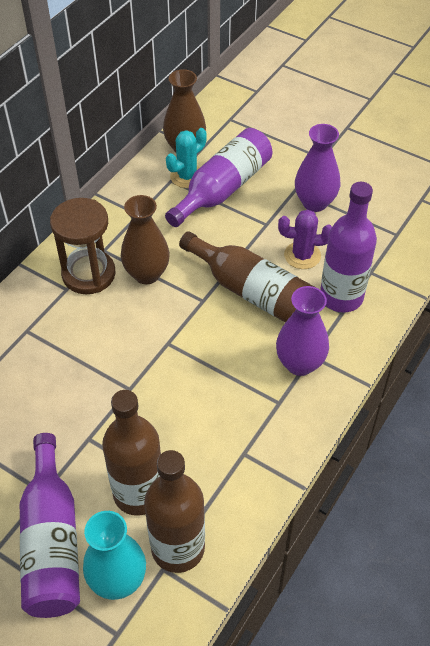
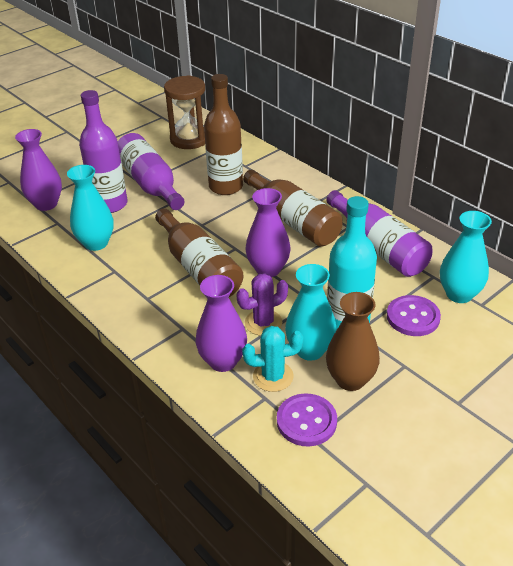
brown vase: [121,195,170,284] [163,69,206,153] = 2 -> [326,292,380,391] = 1
purple button: none = 0 -> [277,393,337,447] [387,295,441,336] = 2
purple vase: [276,286,329,376] [295,124,340,212] = 2 -> [15,129,62,211] [196,275,247,372] [246,188,291,277] = 3
turquoise bottle: none = 0 -> [327,196,377,330] = 1
turquoise vase: [83,511,146,600] = 1 -> [67,165,114,251] [285,264,336,361] [440,211,492,303] = 3

